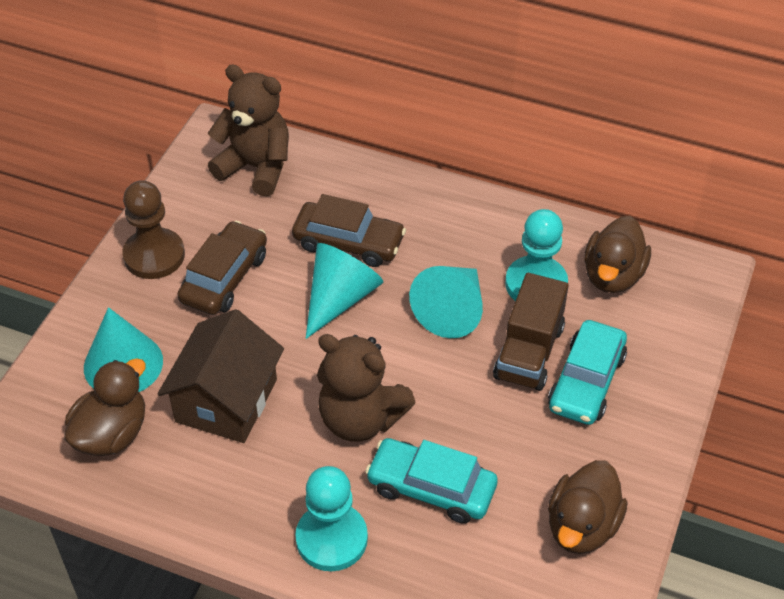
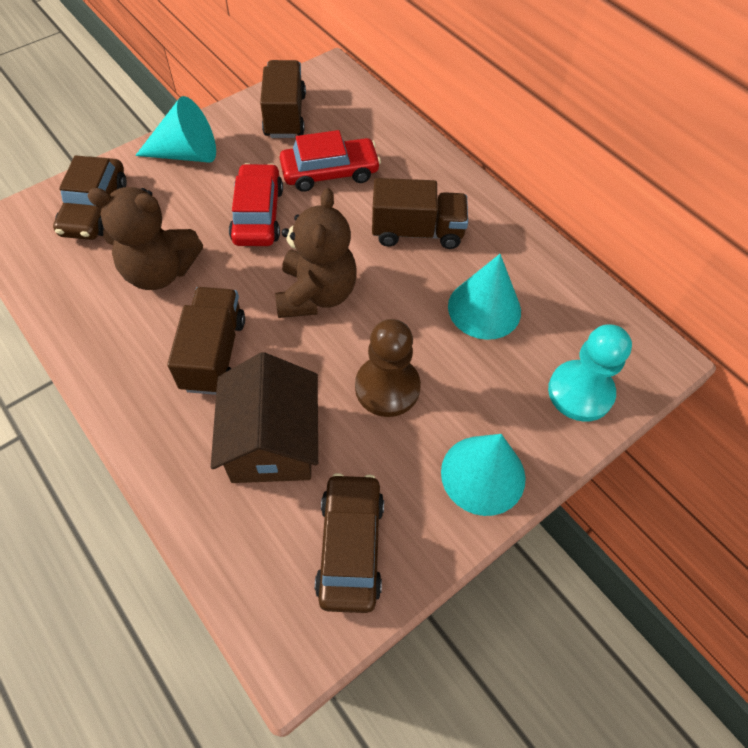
brown duck: [64,358,146,456] [548,460,627,554] [584,216,651,293] = 3 -> none = 0
brown truck: [493,273,569,391] = 1 -> [167,287,245,395] [260,60,306,138] [372,178,468,249] = 3
red car: none = 0 -> [229,163,283,246] [280,130,381,192] = 2
turquoise car: [365,438,498,524] [548,320,627,425] = 2 -> none = 0
turquoise pawn: [295,466,368,571] [505,209,568,301] = 2 -> [548,324,632,422] = 1

